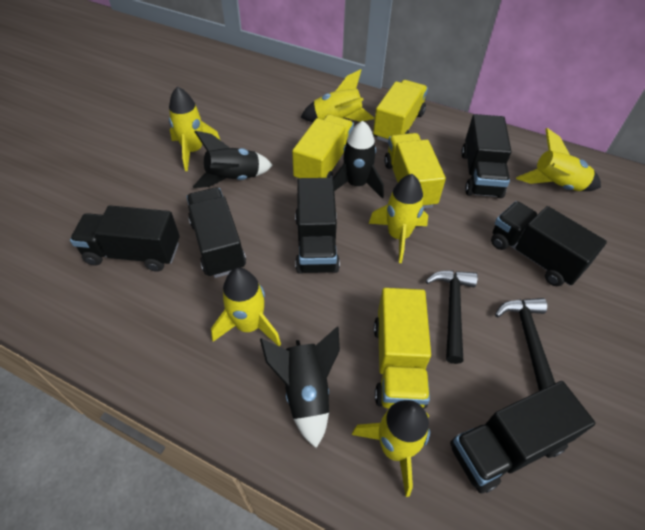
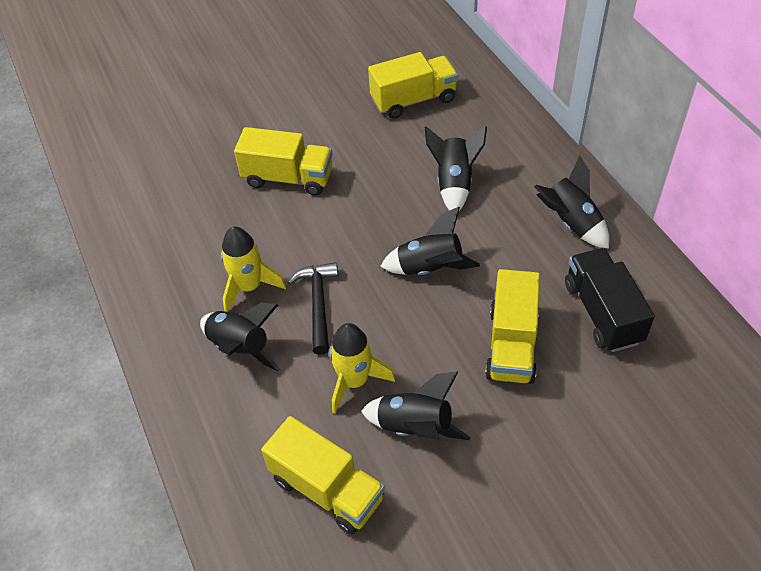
black hammer: [426,270,478,364] [495,298,555,391] = 2 -> [288,262,338,355] = 1
black rocket: [193,131,273,188] [260,327,340,448] [333,121,384,199] = 3 -> [200,302,281,372] [361,372,471,440] [380,207,480,275] [425,126,487,211] [534,155,609,249] = 5
black truck: [70,205,180,272] [186,188,246,278] [295,178,340,274] [450,381,596,494] [461,114,511,198] [491,201,607,286] = 6 -> [565,248,655,352] = 1
yellow rocket: [169,86,220,171] [211,268,281,346] [301,69,375,122] [352,400,430,497] [369,174,428,263] [516,128,601,191] = 6 -> [221,226,286,312] [329,323,395,413] = 2

